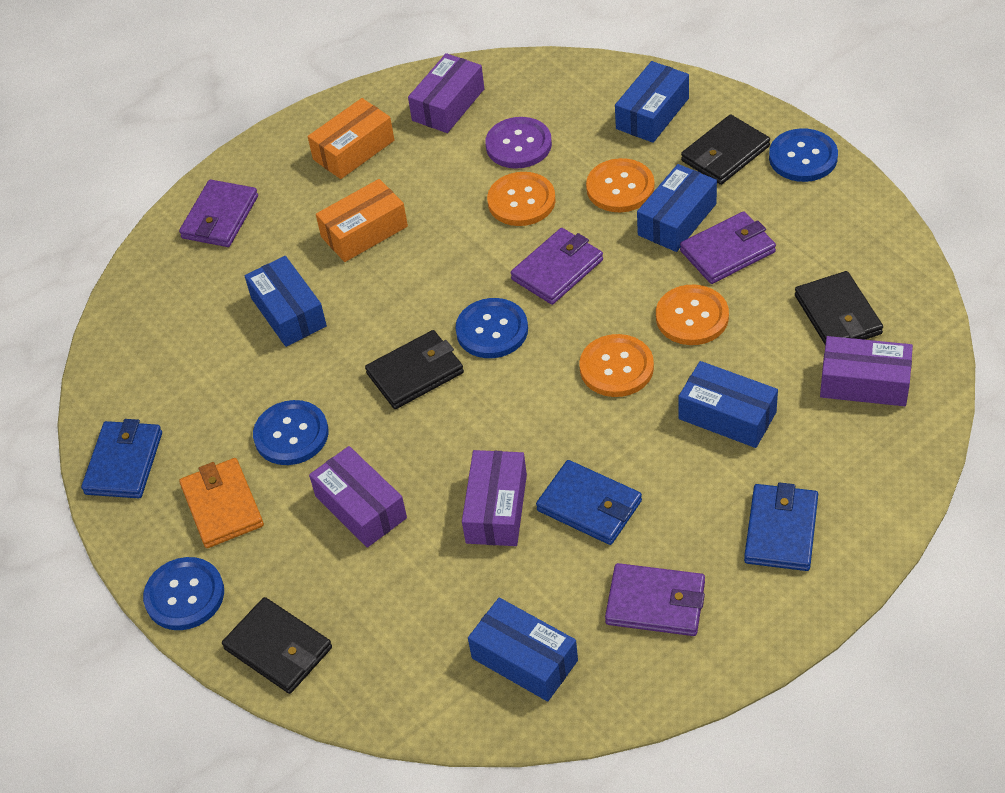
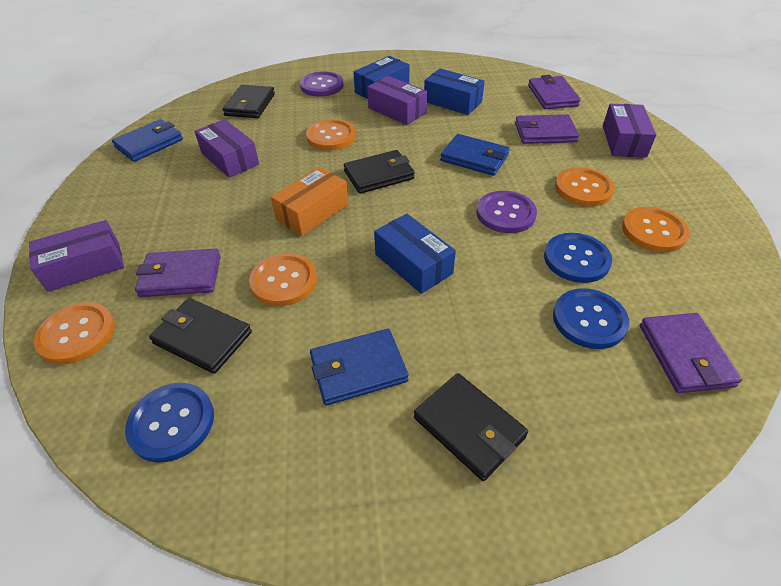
blue box: [245,256,327,347] [468,598,578,702] [615,61,689,143] [637,164,717,252] [678,361,778,448] = 5 -> [354,56,409,99] [374,214,456,294] [424,69,485,115] = 3
blue button: [143,557,224,630] [253,400,329,465] [455,298,528,358] [769,128,838,182] = 4 -> [125,383,214,463] [544,233,612,283] [553,288,629,349] = 3
orange box: [308,98,394,179] [316,179,408,262] = 2 -> [271,167,349,236] = 1
orange button: [487,172,556,226] [579,334,654,397] [586,158,655,212] [656,285,729,345] = 4 -> [34,302,115,364] [249,253,317,306] [306,119,356,150] [555,167,615,207] [622,207,690,252] = 5
orange wallet: [179,458,264,548] = 1 -> none = 0
purple button: [485,117,552,169] = 1 -> [300,71,344,97] [476,191,537,233] = 2

